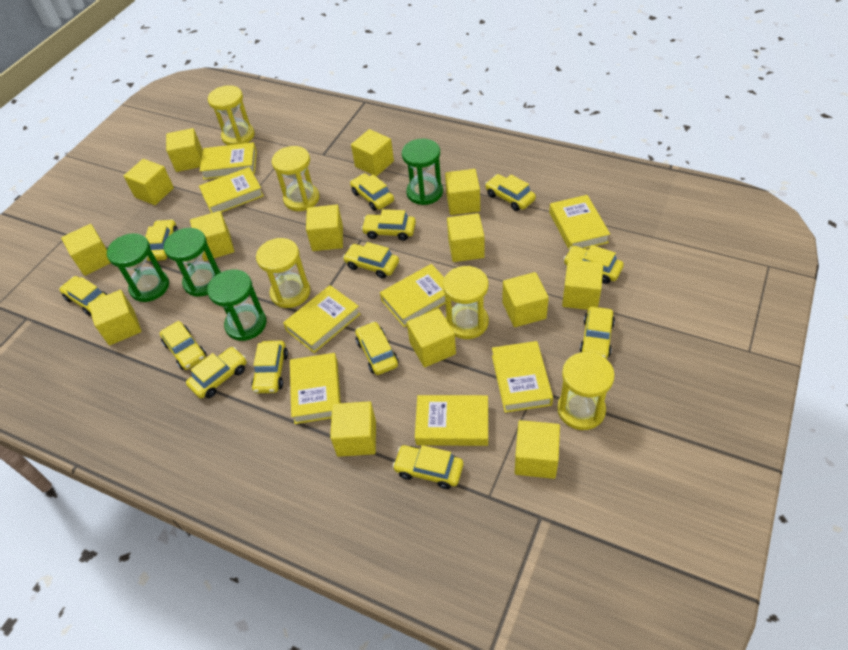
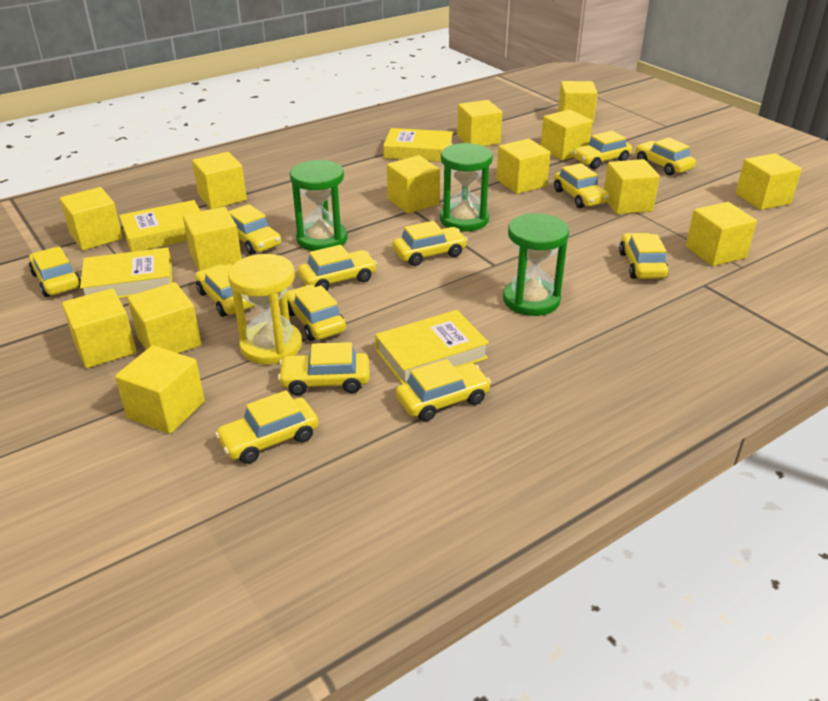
green hourglass: [107,233,169,302] [164,228,221,297] [207,269,267,341] [402,139,443,205] = 4 -> [290,160,348,251] [440,143,493,232] [503,213,569,316] = 3
yellow book: [199,167,264,213] [200,142,257,180] [283,285,360,353] [290,353,341,424] [380,264,446,327] [415,395,488,446] [492,341,553,413] [549,195,610,251] = 8 -> [80,247,172,298] [119,200,200,252] [375,310,489,384] [383,128,453,162] = 4
yellow hourglass: [208,85,255,145] [256,238,310,308] [272,146,319,211] [443,266,489,339] [557,352,615,430] = 5 -> [228,254,302,365] = 1

